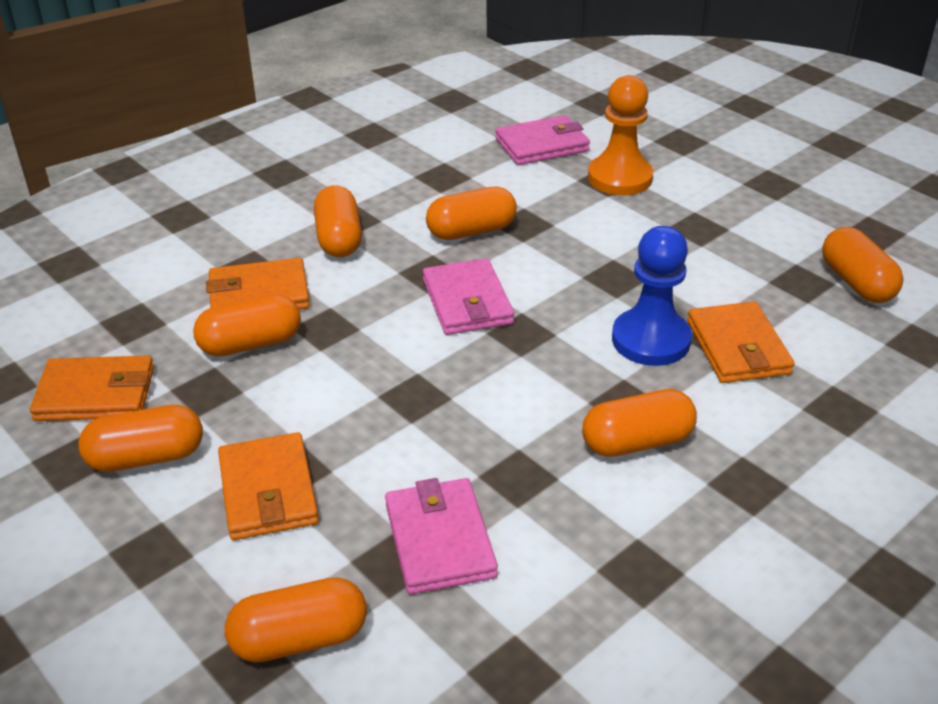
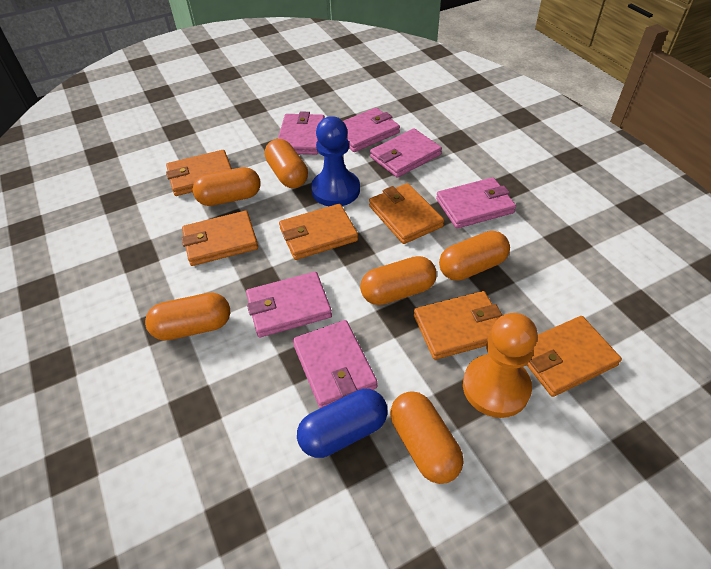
blue capsule: none = 0 -> [297,389,388,458] = 1
orange capsule: [78,405,203,472] [193,294,301,356] [225,577,367,662] [314,185,362,257] [426,187,517,240] [582,389,697,457] [822,227,904,303] = 7 -> [145,293,230,341] [192,167,261,206] [265,139,308,188] [360,256,437,305] [390,391,463,484] [439,231,510,281] = 6
orange wallet: [30,356,154,421] [206,258,310,310] [218,432,319,540] [687,301,795,383] = 4 -> [166,150,232,196] [182,211,258,266] [279,204,358,260] [369,183,444,244] [414,291,502,360] [526,316,622,397] = 6
pink wallet: [385,478,498,595] [423,258,514,335] [495,115,590,165] = 3 -> [246,272,332,338] [278,111,325,155] [293,320,378,408] [343,108,400,152] [370,128,442,178] [436,177,516,229] = 6

